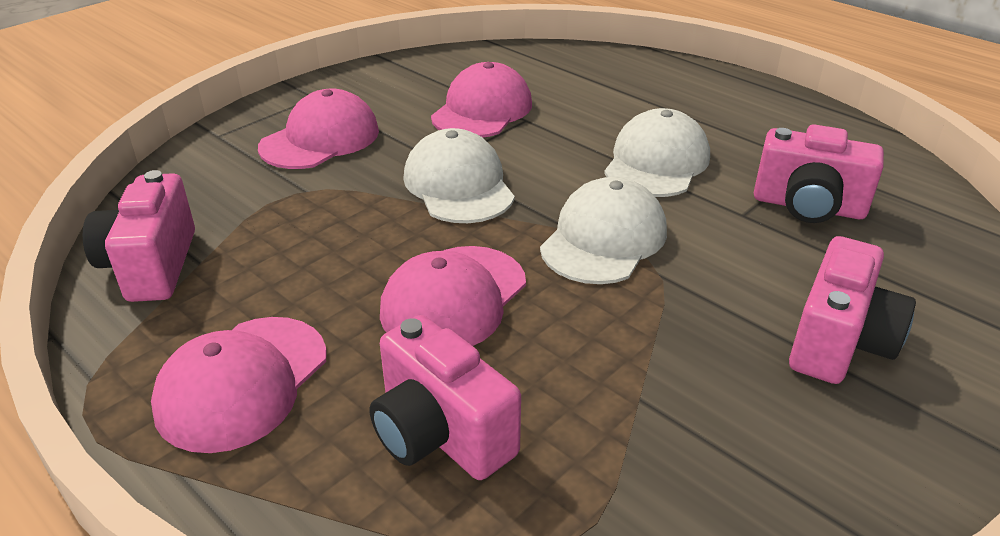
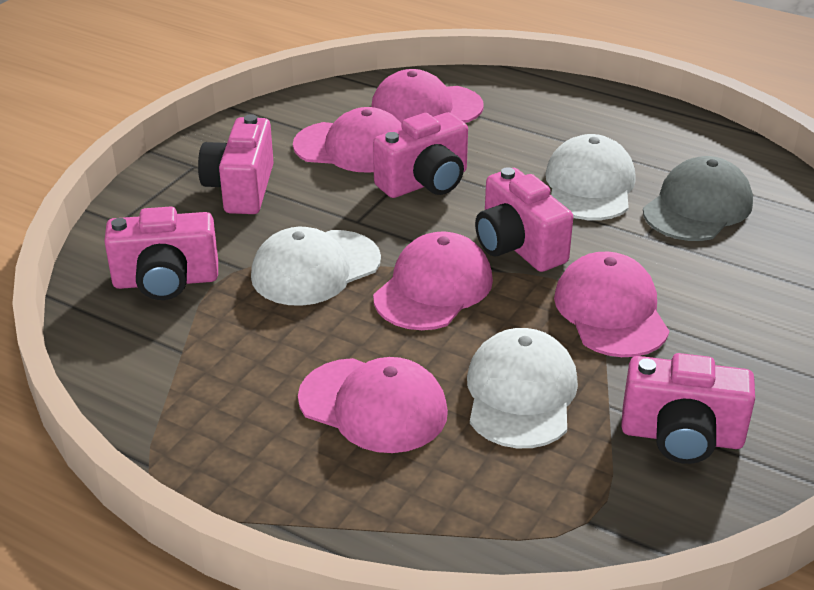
grey cap: none = 0 -> [643,156,753,241] = 1
pink camera: [83,170,195,302] [369,315,521,480] [754,124,884,223] [789,236,916,384] = 4 -> [104,207,218,300] [198,114,274,214] [373,112,468,198] [475,167,573,272] [621,353,755,464] = 5
pink cap: [151,317,327,453] [258,89,379,169] [380,246,526,346] [431,62,532,137] = 4 -> [293,107,402,173] [298,357,448,453] [371,69,484,123] [373,231,493,330] [554,252,669,357] = 5

